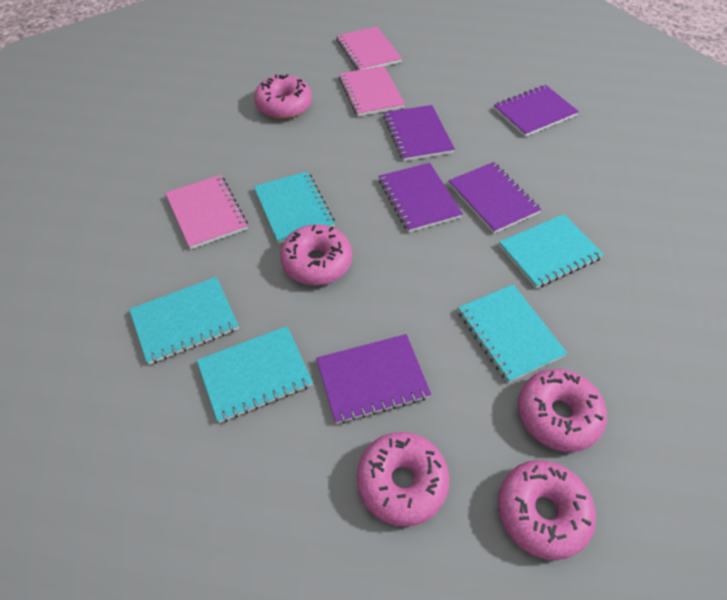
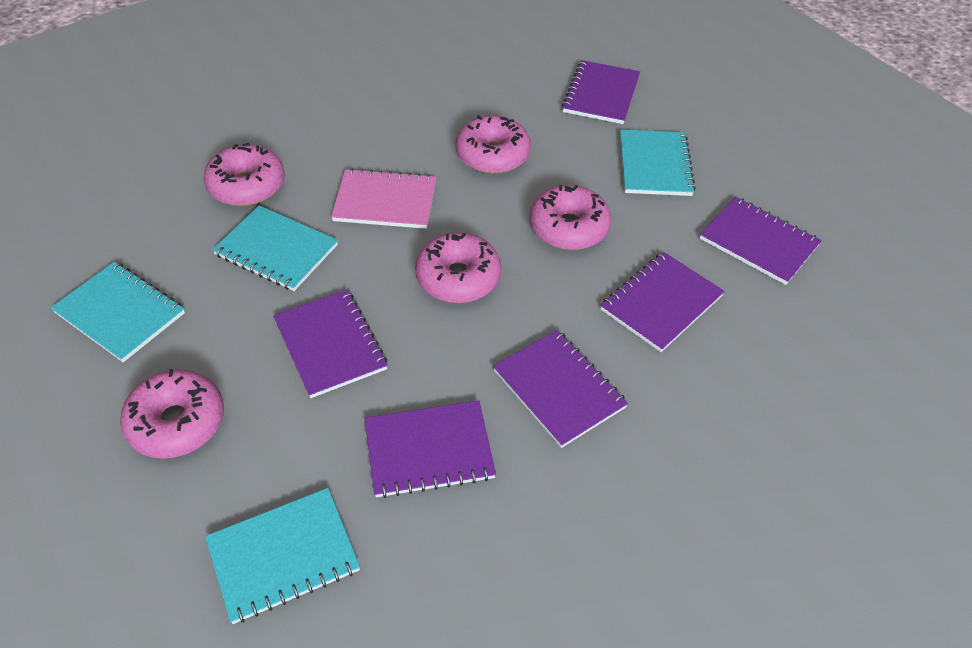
pink notebook: [165,175,248,249] [336,27,402,70] [339,66,405,116] = 3 -> [331,168,437,229] = 1
purple notebook: [316,334,431,424] [379,163,463,232] [383,105,455,161] [449,162,542,234] [493,85,579,137] = 5 -> [273,290,388,398] [365,400,496,498] [493,330,628,448] [562,60,640,124] [600,252,725,352] [700,197,822,285] = 6
turquoise notebook: [129,277,239,365] [197,326,313,423] [254,171,335,244] [458,284,567,383] [499,214,604,289] = 5 -> [51,262,185,362] [205,488,360,624] [212,205,338,291] [620,130,696,196] = 4

